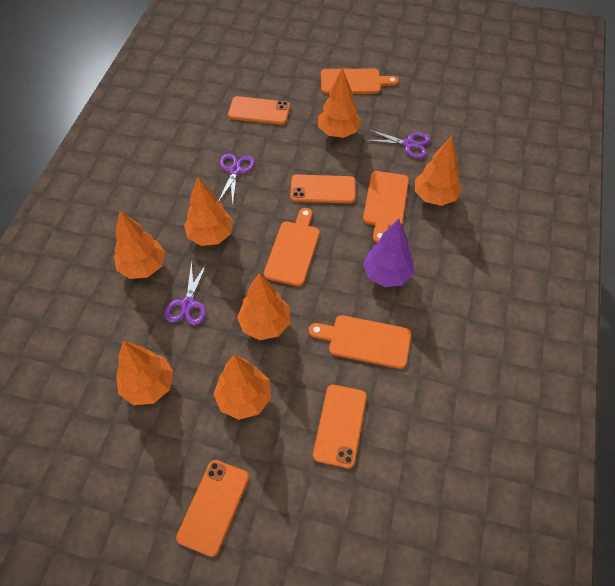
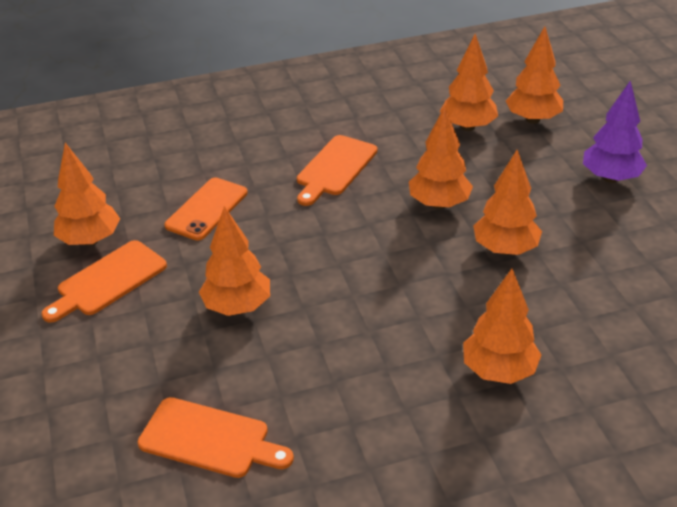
orange cutting board: [264,208,320,286] [309,315,411,369] [321,69,399,94] [363,171,409,243] = 4 -> [42,240,167,323] [138,397,294,478] [297,135,378,206] = 3
orange phone: [176,460,249,557] [228,96,290,125] [290,175,356,204] [313,385,367,469] = 4 -> [164,178,248,241] = 1
purple scissors: [164,261,208,325] [218,153,255,204] [365,129,430,158] = 3 -> none = 0

